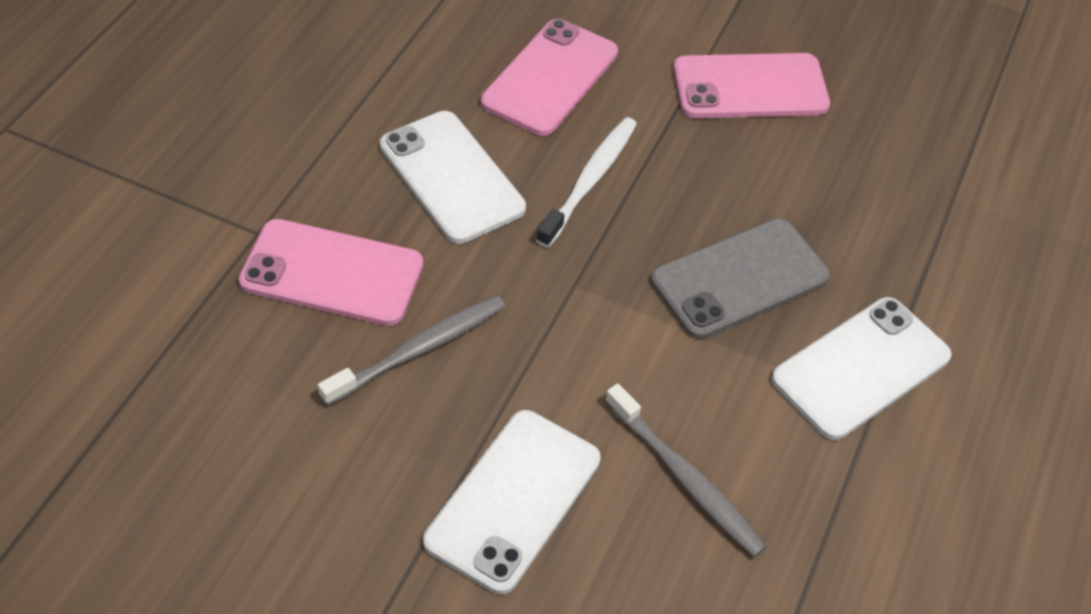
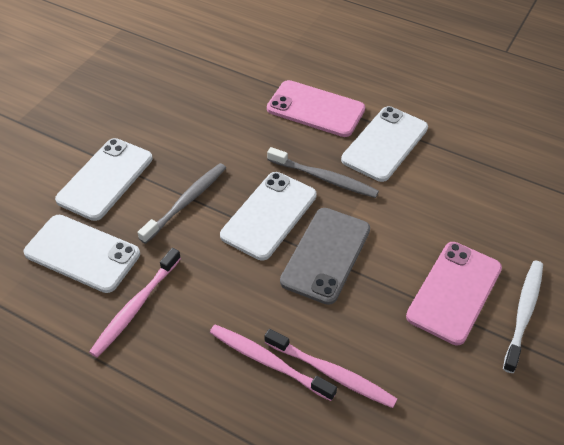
pink phone: [238,219,423,326] [481,19,618,136] [673,53,830,118] = 3 -> [267,80,365,137] [406,242,502,345] = 2
pink toothbrush: none = 0 -> [89,248,181,357] [210,324,337,401] [264,329,397,408] = 3
white phone: [380,111,526,244] [423,410,601,594] [771,297,952,440] = 3 -> [24,215,140,293] [55,138,153,221] [220,172,317,260] [341,106,428,182] = 4

